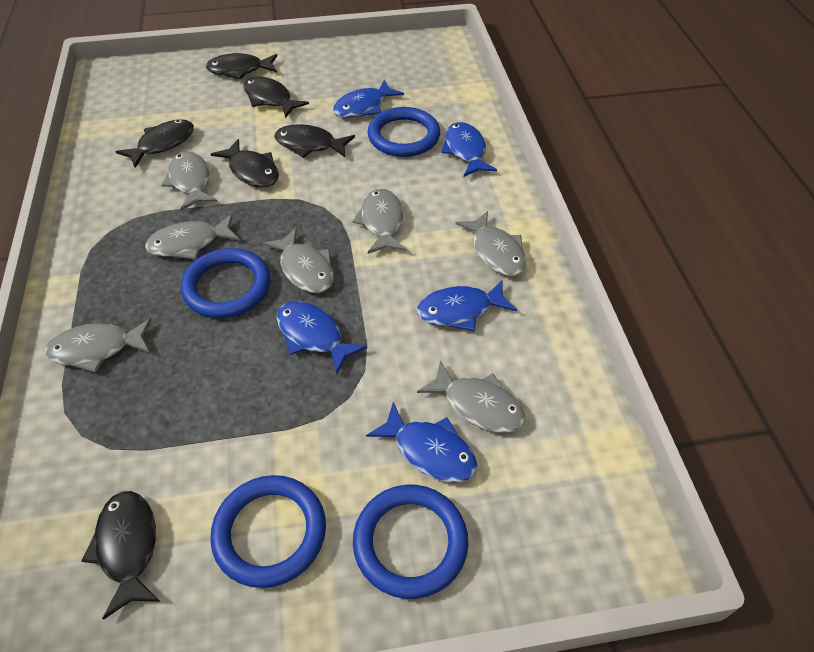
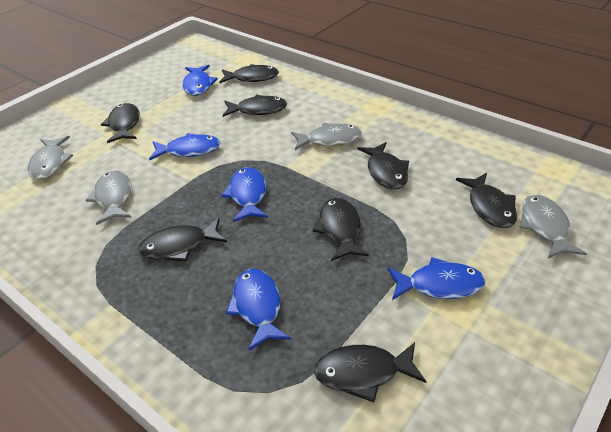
black fish: [82,491,161,620] [115,119,194,168] [206,53,277,80] [211,139,279,187] [243,77,309,118] [274,124,355,158] = 6 -> [101,103,140,143] [138,218,227,262] [220,64,279,83] [222,94,287,117] [313,198,369,261] [314,342,427,402] [357,142,409,189] [456,173,517,228] = 8
blue ring: [181,248,270,318] [210,475,326,588] [353,485,468,599] [368,107,440,157] = 4 -> none = 0
grey fish: [45,318,151,373] [145,214,240,260] [162,151,218,211] [263,228,334,293] [353,189,406,254] [417,360,526,433] [455,211,526,276] = 7 -> [28,136,73,179] [86,170,132,225] [291,123,362,150] [519,195,587,258] = 4

